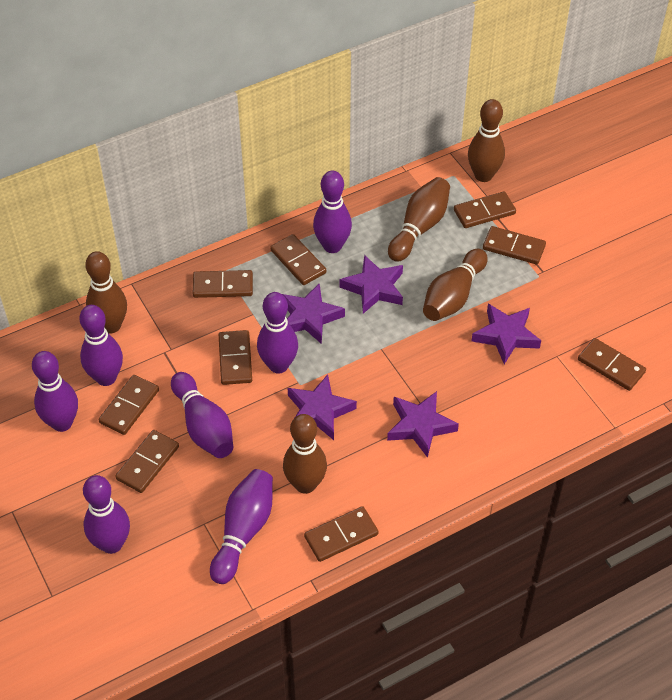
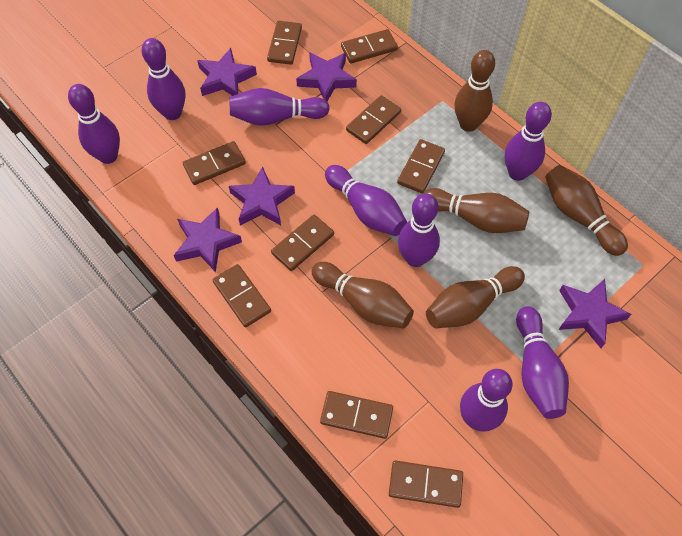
purple bowling pin: [32,351,78,432] [79,305,123,386] [83,475,130,554] [171,372,233,458] [210,469,273,584] [257,292,298,373] [313,171,352,253] = 7 -> [68,84,120,164] [141,38,185,120] [230,88,330,126] [325,165,407,236] [398,194,440,267] [460,369,513,432] [505,102,552,181] [516,306,569,419] = 8

